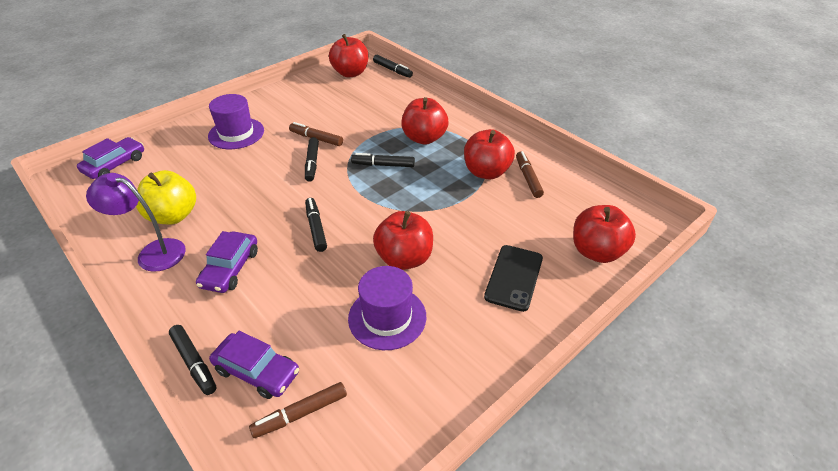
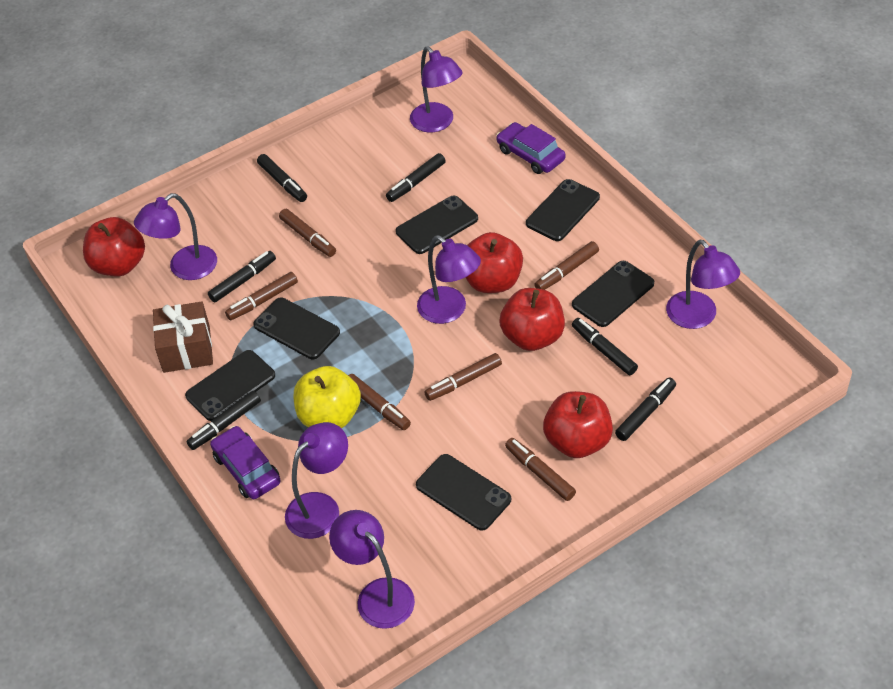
black marker: [169,325,217,395] [305,137,319,182] [305,198,327,252] [351,153,415,167] [373,55,413,78] = 5 -> [186,391,261,450] [208,251,276,302] [257,154,307,202] [386,153,446,202] [572,318,638,375] [615,378,676,441] = 6
black phone: [484,245,543,312] = 1 -> [185,350,275,421] [253,297,340,359] [396,196,478,254] [416,454,511,531] [526,179,600,241] [572,261,654,327] = 6
brown gift: none = 0 -> [153,301,213,373] = 1
brown marker: [249,382,347,438] [289,122,343,146] [516,151,544,198] = 3 -> [225,272,298,320] [279,209,336,257] [348,374,411,430] [424,353,502,401] [505,438,576,501] [534,241,599,290] = 6
purple car: [77,137,144,179] [196,231,258,293] [209,331,299,399] = 3 -> [210,426,281,499] [496,122,566,174] = 2
purple hat: [208,94,264,149] [348,266,427,350] = 2 -> none = 0
purple lamp: [86,173,186,272] = 1 -> [134,193,217,280] [285,422,348,539] [329,510,415,629] [410,46,463,132] [417,235,481,324] [666,240,740,329] = 6
red apple: [329,34,369,77] [373,211,433,270] [401,97,449,145] [464,129,515,179] [573,205,636,263] = 5 -> [83,217,145,277] [465,232,523,293] [500,288,565,351] [543,391,613,458] = 4

